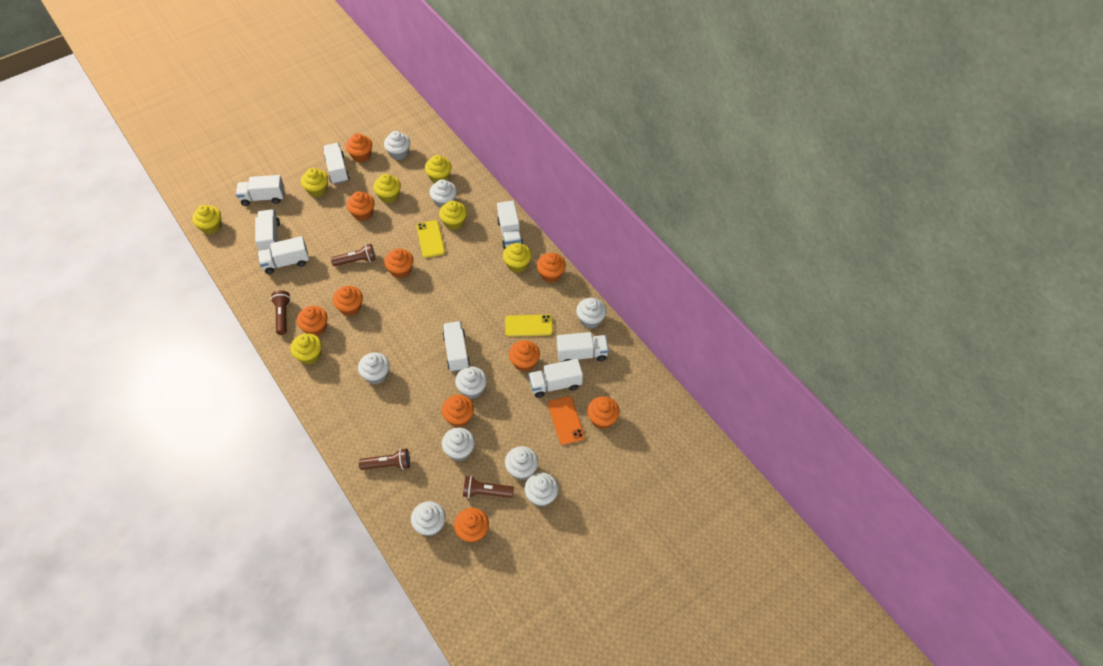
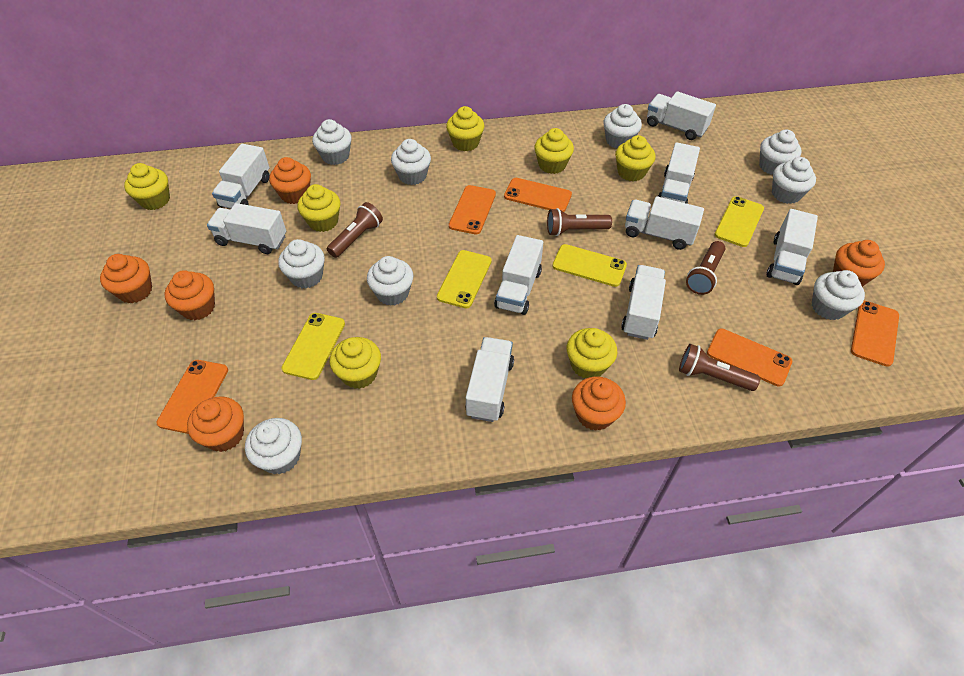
orange cupcake: [297,306,327,336] [333,286,363,316] [346,133,372,162] [347,191,375,221] [384,249,413,278] [442,395,474,428] [454,508,489,543] [509,340,540,372] [537,253,566,283] [587,396,620,429] = 10 -> [100,254,152,303] [165,270,215,320] [187,396,244,452] [269,157,311,204] [572,377,626,431] [833,240,885,287] = 6
orange phone: [548,396,585,445] = 1 -> [156,360,228,434] [449,185,496,234] [504,178,572,212] [707,329,792,387] [851,301,899,367] = 5
white truck: [236,175,285,206] [255,209,280,251] [258,236,309,274] [323,143,349,184] [443,321,470,372] [497,200,523,249] [528,359,583,398] [557,332,609,362] = 8 -> [207,203,286,254] [212,144,270,209] [465,337,514,422] [494,235,543,315] [621,265,666,340] [625,196,704,250] [647,91,716,140] [658,142,700,204] [767,209,818,285] = 9
yellow phone: [416,220,445,258] [505,314,553,337] = 2 -> [281,313,345,380] [437,250,492,308] [552,244,627,287] [714,196,764,247] = 4

